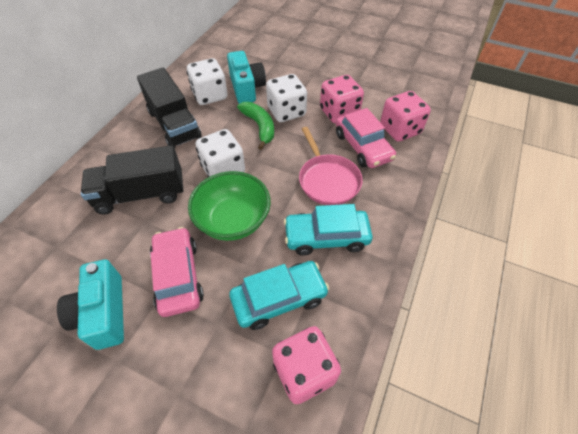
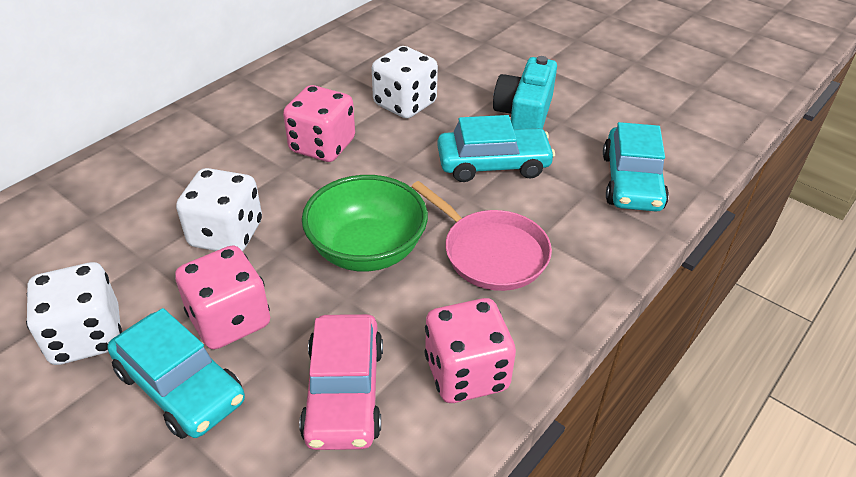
black truck: [81,145,184,215] [137,67,202,148] = 2 -> none = 0
green banana: [237,102,274,150] = 1 -> none = 0
pink car: [150,227,204,317] [336,108,396,168] = 2 -> [299,314,383,450] = 1
turquoise camera: [57,260,124,350] [227,51,266,104] = 2 -> [493,56,557,129] = 1
turquoise car: [229,261,329,330] [284,204,373,255] = 2 -> [107,308,245,439] [437,115,555,182] [603,122,669,212] = 3

